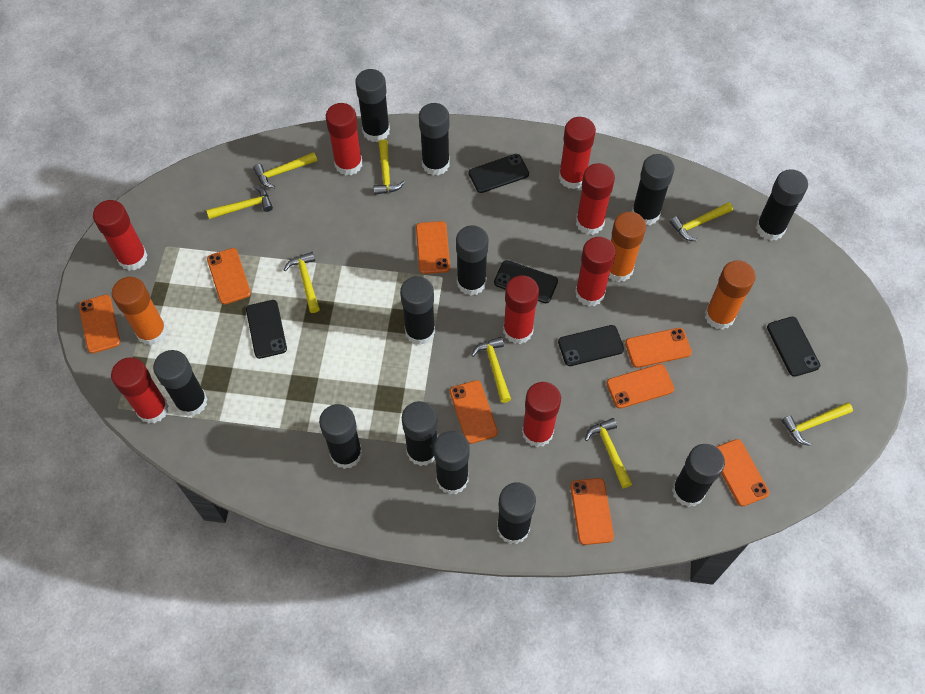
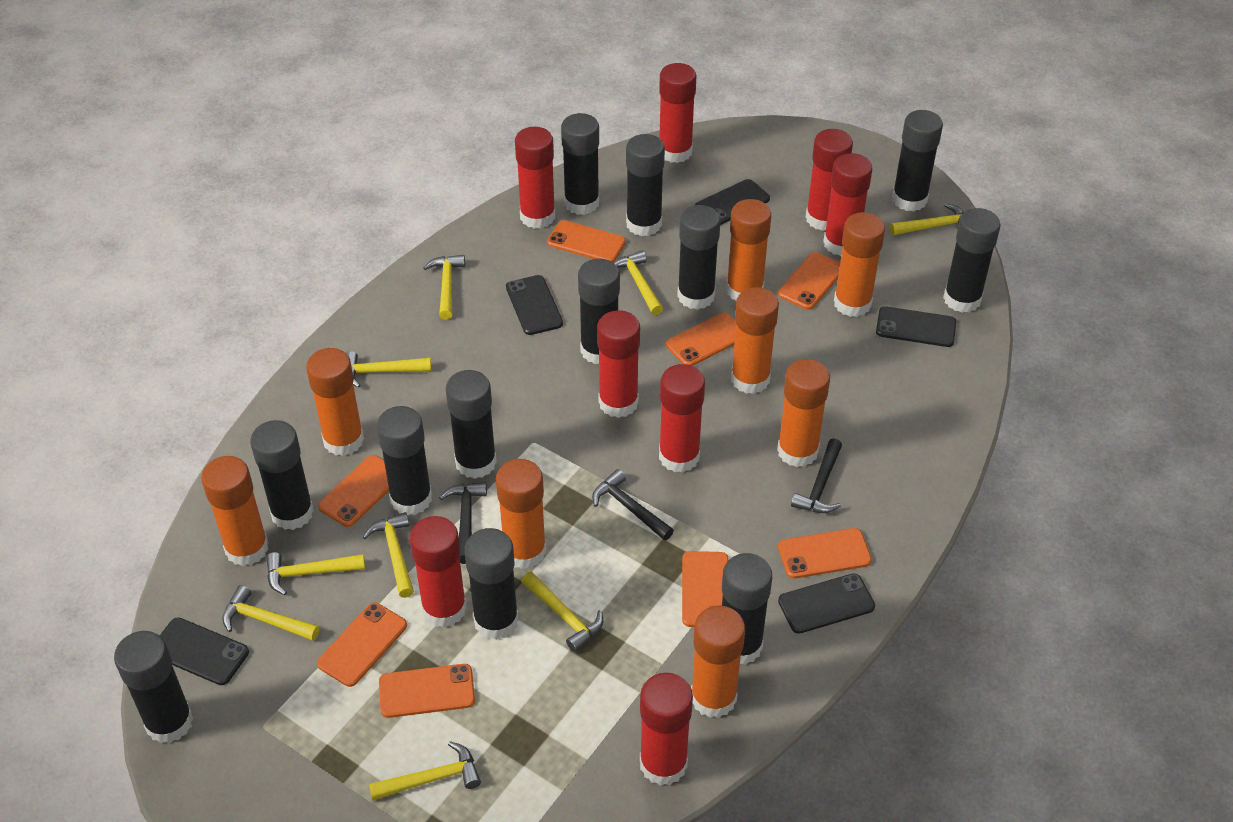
black hammer: none = 0 -> [439,482,487,564] [592,469,674,541] [791,439,842,513] = 3
orange glue stick: [112,277,167,346] [609,212,646,282] [705,260,756,330] = 3 -> [201,456,269,566] [306,348,364,456] [496,459,546,569] [691,606,745,718] [726,199,771,301] [731,287,779,394] [777,359,830,467] [834,212,885,317] = 8
yellow hammer: [206,186,273,219] [253,152,317,188] [284,252,320,313] [373,139,405,195] [471,337,511,403] [585,418,632,488] [670,202,733,241] [781,402,853,446] = 8 -> [222,585,319,641] [266,552,365,595] [346,351,431,388] [363,512,414,598] [369,741,481,801] [423,255,465,320] [521,571,603,652] [614,250,663,315] [890,203,964,235] = 9

